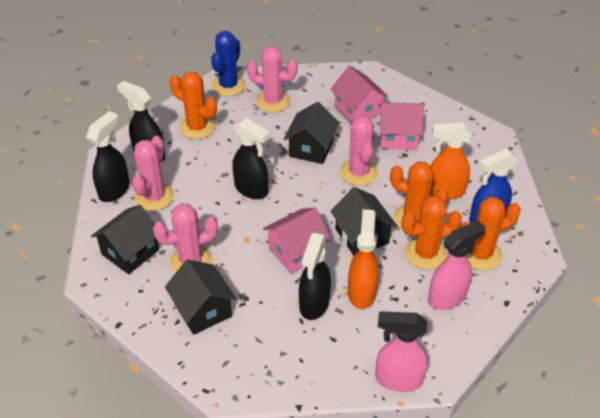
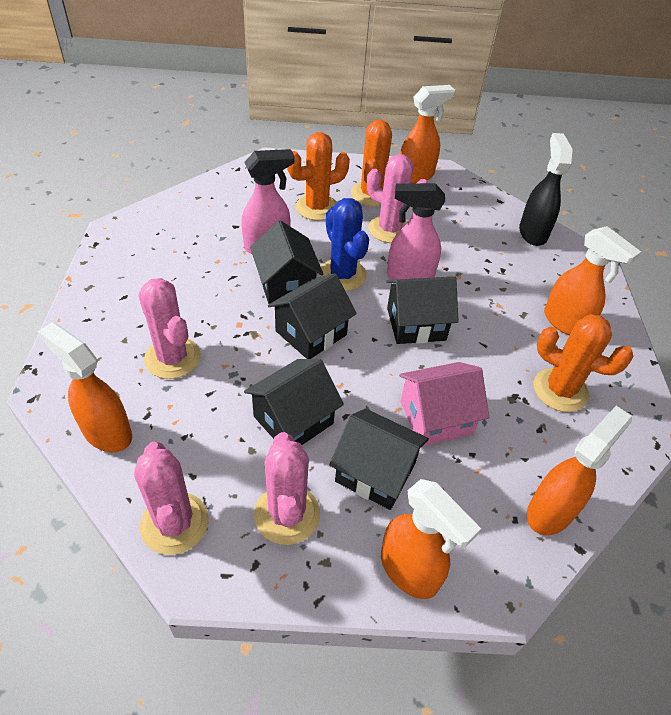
black house: [91,205,159,274] [165,260,237,335] [284,102,339,164] [331,187,397,256] = 4 -> [244,359,344,445] [250,220,323,304] [268,273,357,359] [329,408,429,510] [386,277,459,344] = 5
black spray bottle: [86,111,130,202] [117,81,165,162] [232,117,270,199] [299,232,331,320] = 4 -> [519,133,574,246] = 1
blue spray bottle: [469,148,518,223] = 1 -> none = 0
orange cactus: [170,72,217,139] [390,161,449,230] [401,196,462,270] [459,197,521,270] = 4 -> [287,132,350,220] [351,120,392,207] [533,314,633,412] = 3
orange spray bottle: [348,209,379,309] [430,122,472,200] = 2 -> [38,322,132,452] [381,479,481,599] [400,85,455,183] [527,406,632,535] [544,226,641,336] = 5
pink house: [263,208,331,274] [330,66,388,123] [379,102,424,150] = 3 -> [399,362,489,446] = 1

